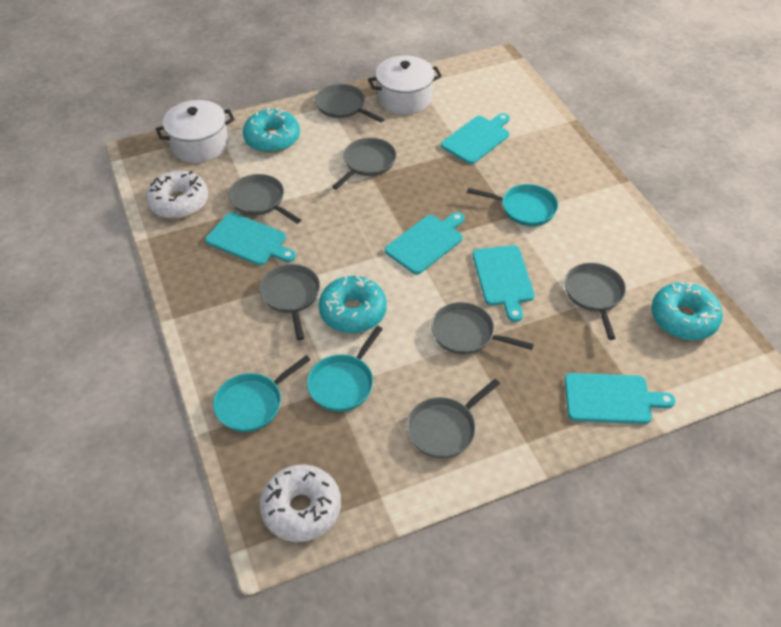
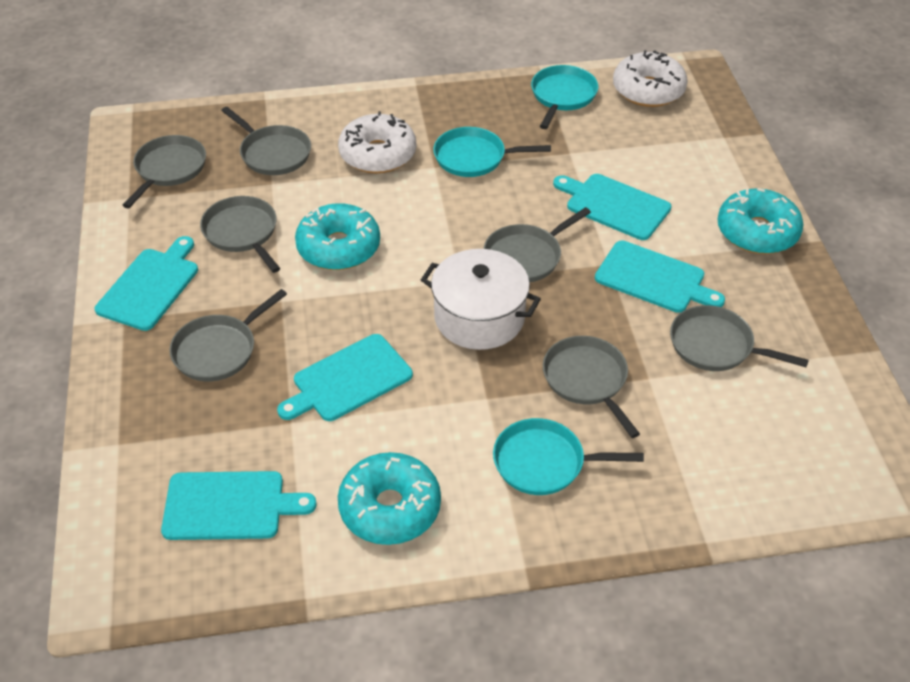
white pot: [156,100,235,163] [368,56,442,114] = 2 -> [421,249,541,350] = 1

